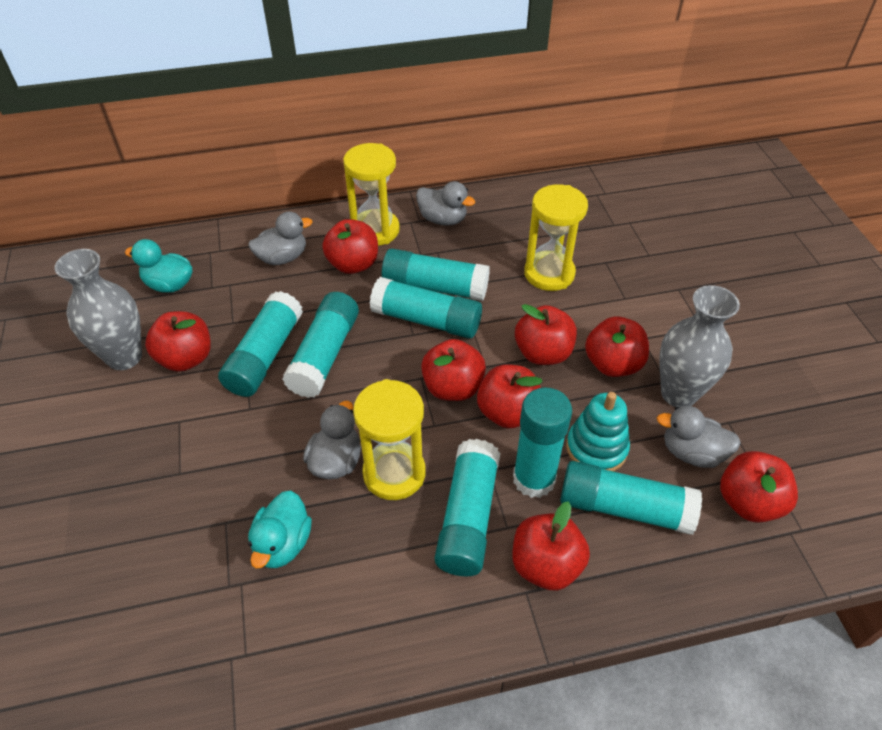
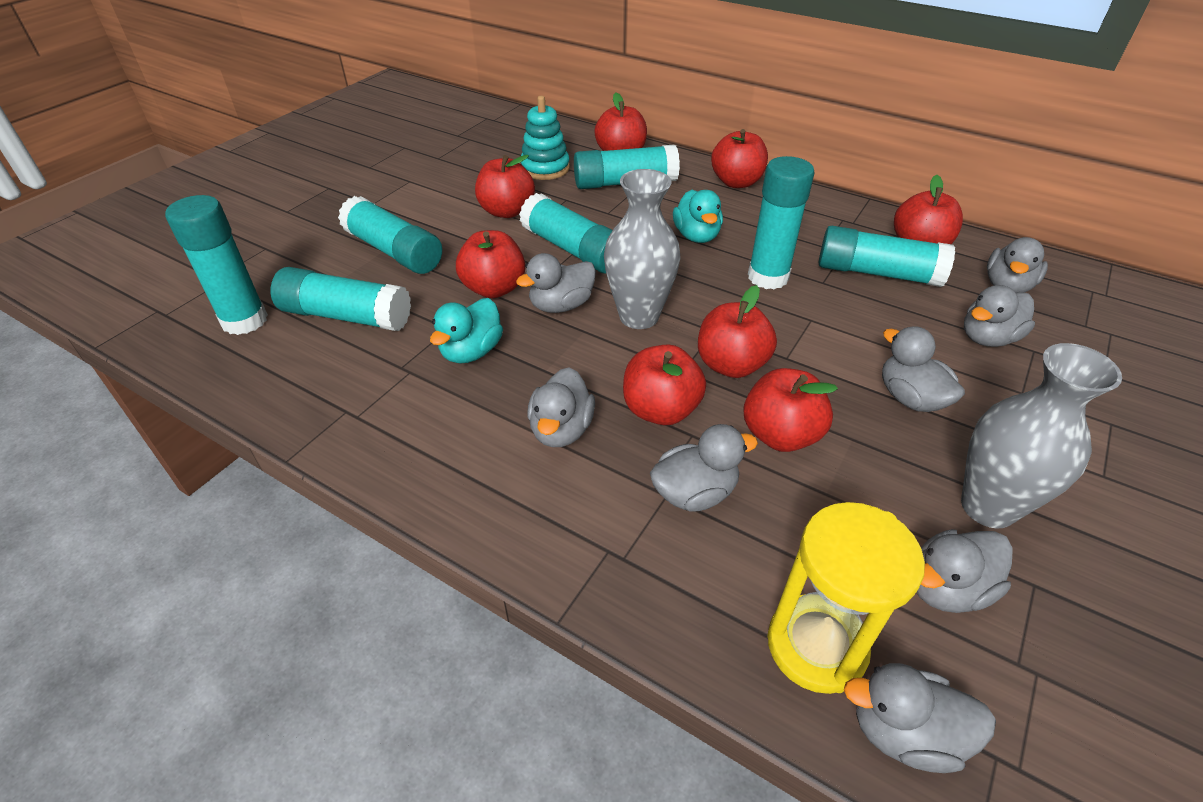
grey duck: [248,212,312,265] [303,401,361,479] [416,181,475,226] [657,406,741,468] = 4 -> [516,253,596,313] [528,367,595,447] [650,424,758,511] [844,663,996,773] [882,326,965,412] [916,529,1013,613] [964,285,1035,347] [987,237,1048,293] = 8
yellow hourglass: [343,143,400,246] [353,379,426,500] [524,184,588,291] = 3 -> [767,502,925,694] = 1

